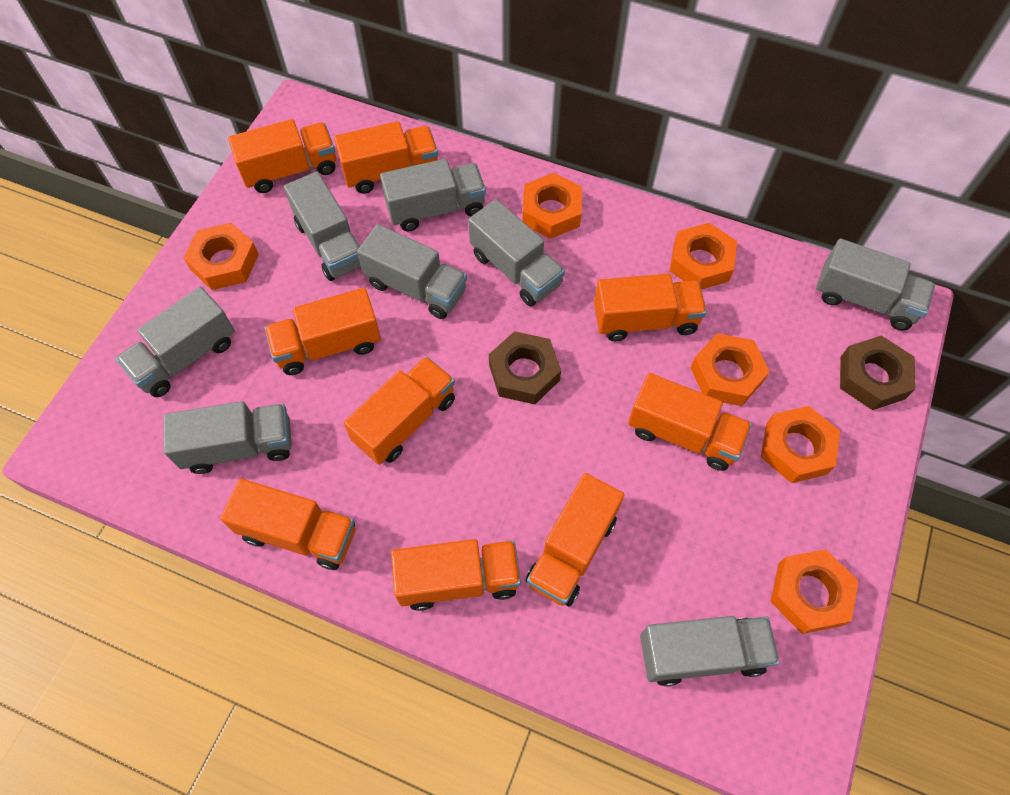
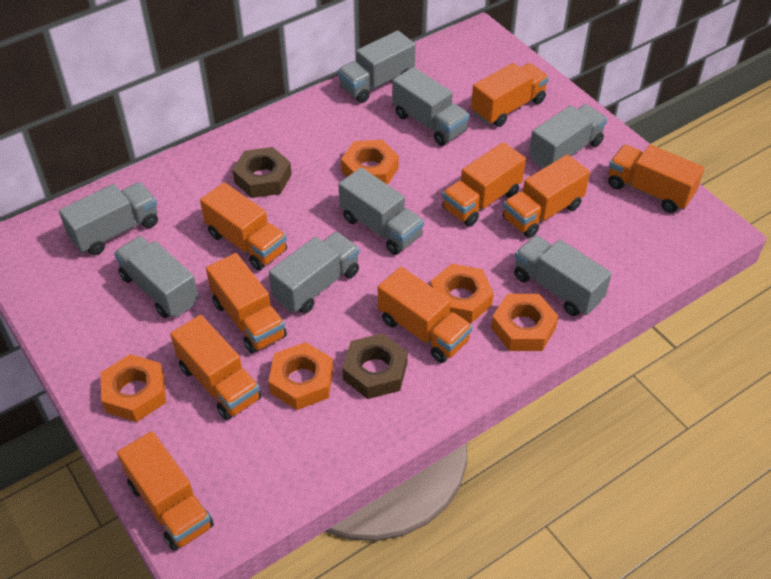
orange nut: [184,223,259,290] [522,173,582,239] [670,223,737,289] [690,333,770,406] [761,406,840,483] [770,549,859,634] = 6 -> [101,354,166,422] [268,342,333,410] [341,140,399,185] [430,264,494,323] [491,294,558,351] = 5

